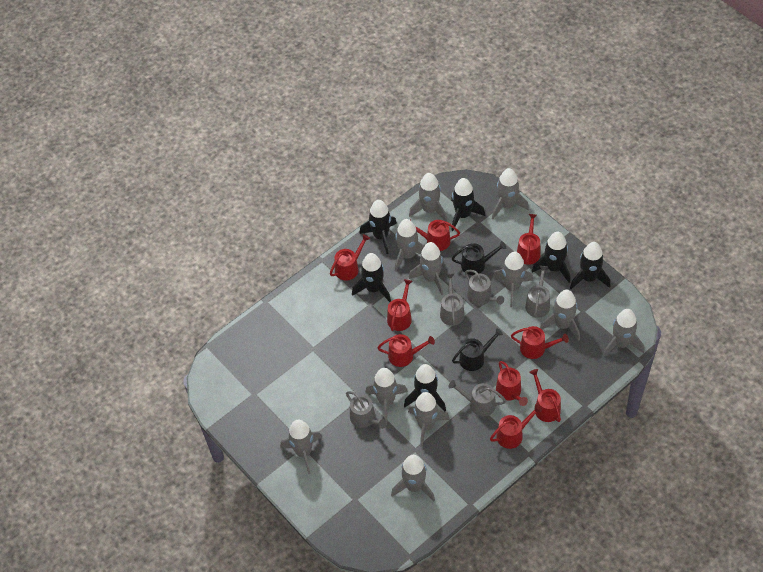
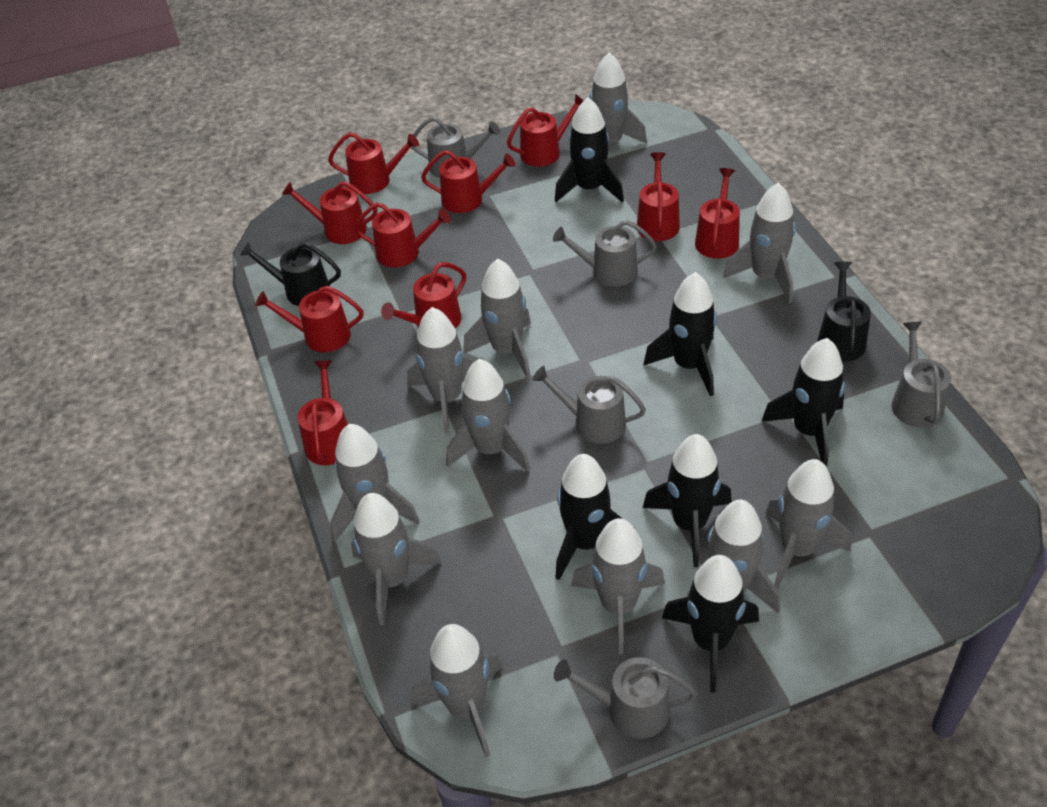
red watering can: [330,234,370,281] [377,334,435,367] [387,279,413,331] [415,220,460,251] [490,404,542,449] [496,361,528,406] [511,326,569,359] [517,214,540,265] [529,369,561,422] = 9 -> [255,286,363,353] [282,182,377,244] [298,360,348,465] [328,133,419,194] [354,203,451,267] [381,262,466,329] [421,150,515,213] [507,94,584,167] [637,152,680,241] [695,168,740,259] = 10

